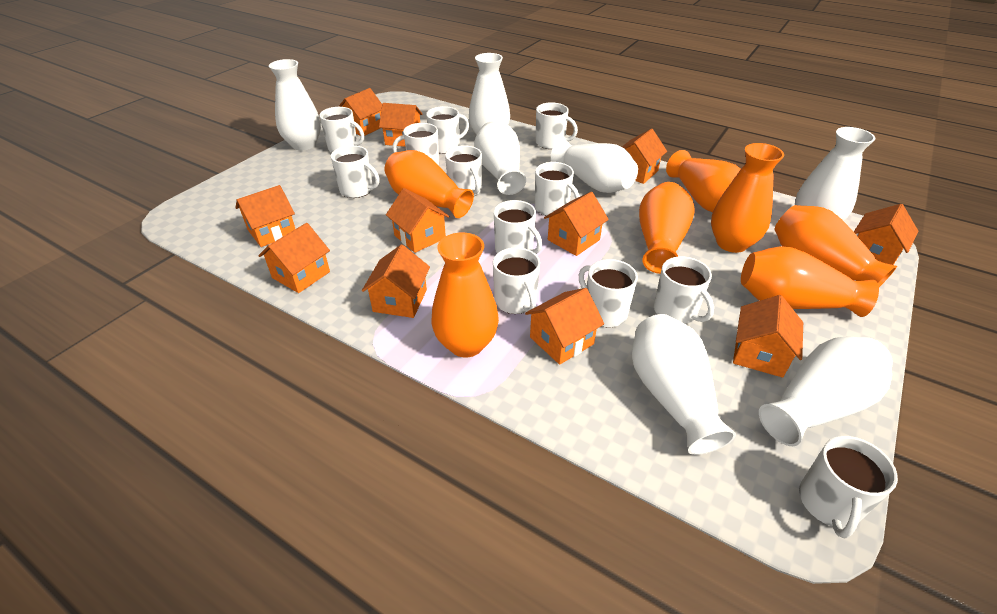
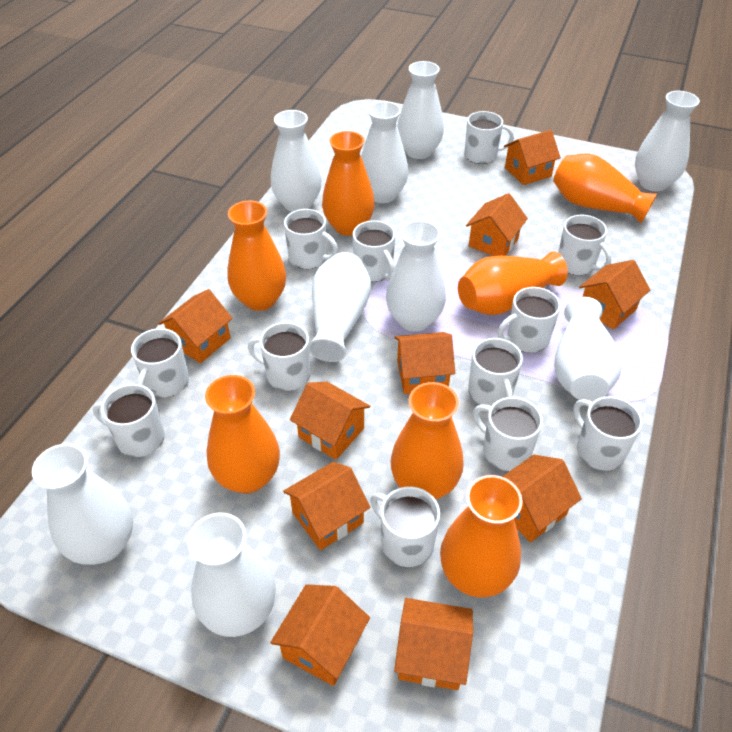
orange house: [236,185,295,247] [258,223,330,293] [338,88,382,136] [362,244,430,318] [379,103,423,147] [386,188,450,253] [525,288,604,365] [544,192,609,256] [622,129,667,184] [733,295,803,378] [854,204,919,265] = 11 -> [158,289,233,363] [270,584,370,686] [283,462,370,550] [290,382,370,460] [394,332,455,394] [394,598,473,690] [466,193,528,256] [502,455,582,542] [504,130,561,185] [579,260,650,330] = 10
white vase: [269,59,321,150] [469,53,510,135] [474,121,526,195] [551,139,638,193] [632,314,736,455] [759,336,893,446] [795,127,875,221] = 7 -> [32,444,133,565] [188,513,276,637] [271,110,322,212] [309,252,371,362] [361,101,408,203] [386,220,446,332] [397,61,444,159] [554,297,622,402] [635,91,700,192] = 9

